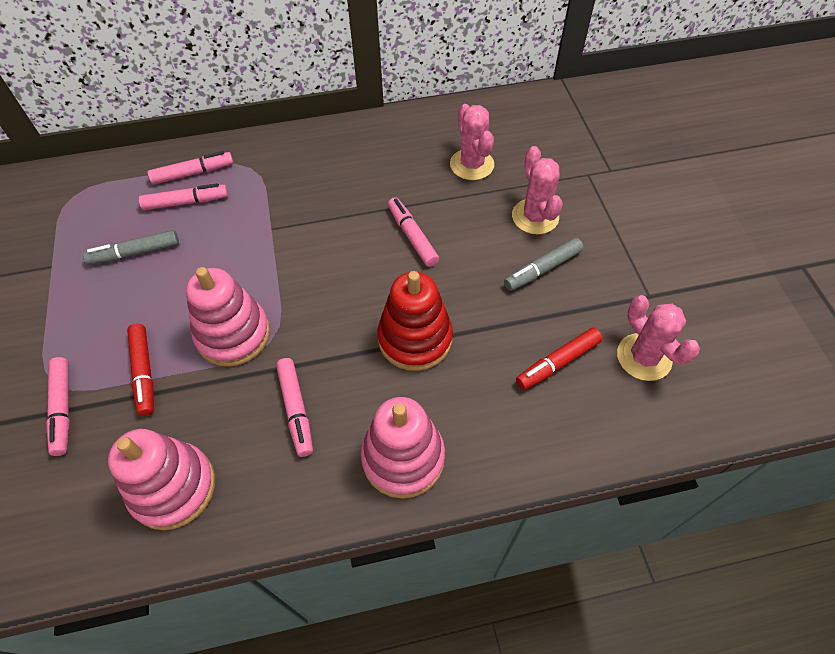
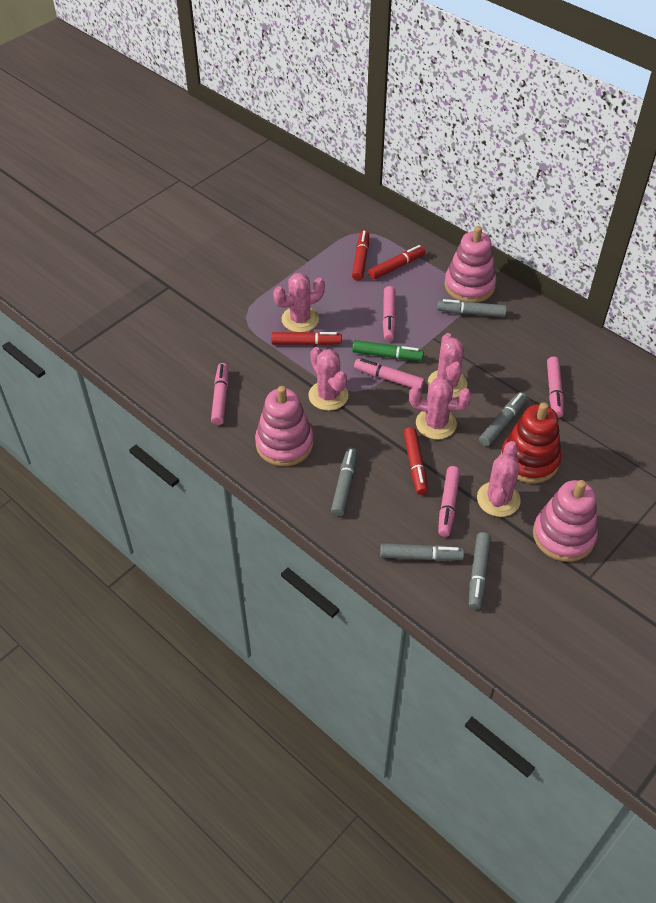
green marker: none = 0 -> [352,340,424,361] = 1
grey marker: [83,230,179,265] [504,238,583,291] = 2 -> [331,447,357,516] [380,543,464,561] [437,299,507,317] [469,532,491,610] [479,392,527,446] = 5
pink cactus: [450,104,494,180] [512,146,563,234] [617,295,700,381] = 3 -> [273,273,325,332] [308,347,348,411] [409,377,472,439] [428,333,467,398] [477,441,521,517] = 5
red marker: [127,324,154,416] [516,328,603,390] = 2 -> [271,332,342,345] [352,230,369,281] [368,245,426,280] [403,427,428,495] = 4

